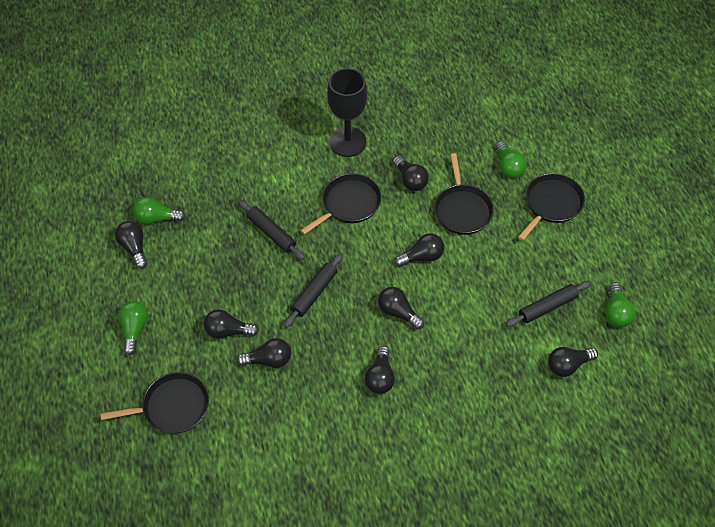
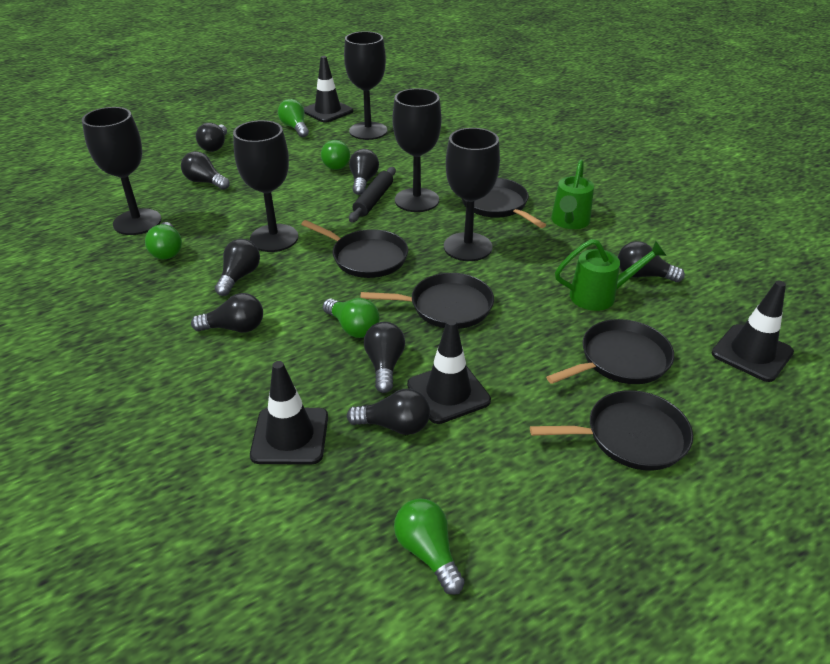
black goblet: [327,68,367,157] = 1 -> [82,107,162,235] [233,120,298,252] [344,31,387,140] [392,88,442,212] [444,128,500,261] = 5
black pan: [100,372,209,434] [300,173,381,235] [434,153,494,235] [518,173,585,241] = 4 -> [301,220,408,278] [361,273,494,329] [462,178,546,228] [530,390,693,470] [546,319,674,384] = 5
black rolling pin: [238,200,305,260] [284,253,343,328] [506,281,591,327] = 3 -> [349,167,396,222] = 1
black traffic cone: none = 0 -> [250,361,328,465] [304,56,353,123] [407,319,491,424] [712,281,794,382] = 4
green light bulb: [118,301,148,356] [133,197,185,224] [496,141,527,178] [605,282,636,327] = 4 -> [145,222,182,259] [278,99,309,137] [321,140,350,170] [323,298,380,338] [394,498,465,595] = 5
green watering can: none = 0 -> [551,160,594,229] [555,239,667,311] = 2

